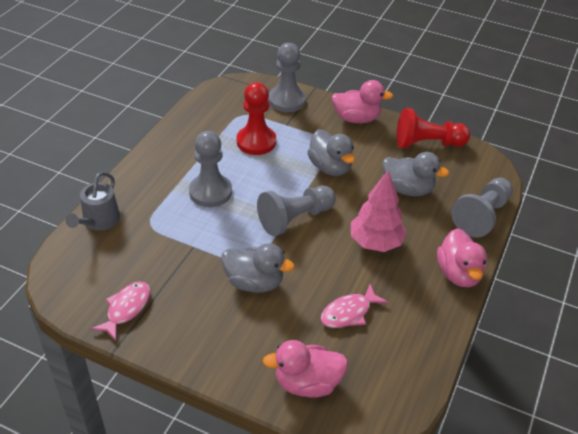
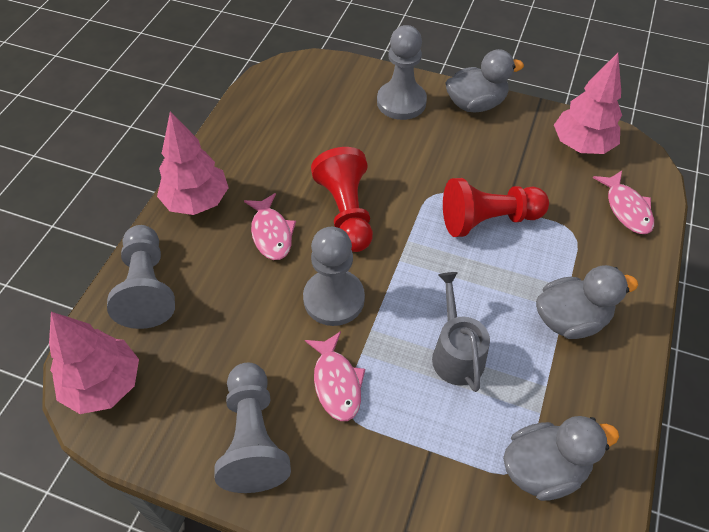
pink duck: [262,340,348,398] [332,80,393,123] [437,228,487,287] = 3 -> none = 0
pink fish: [91,281,150,340] [321,284,388,328] = 2 -> [244,193,296,260] [305,331,365,421] [593,171,654,234] = 3
pink tree: [351,171,407,252] = 1 -> [49,312,139,414] [157,112,229,215] [554,53,622,154] = 3

